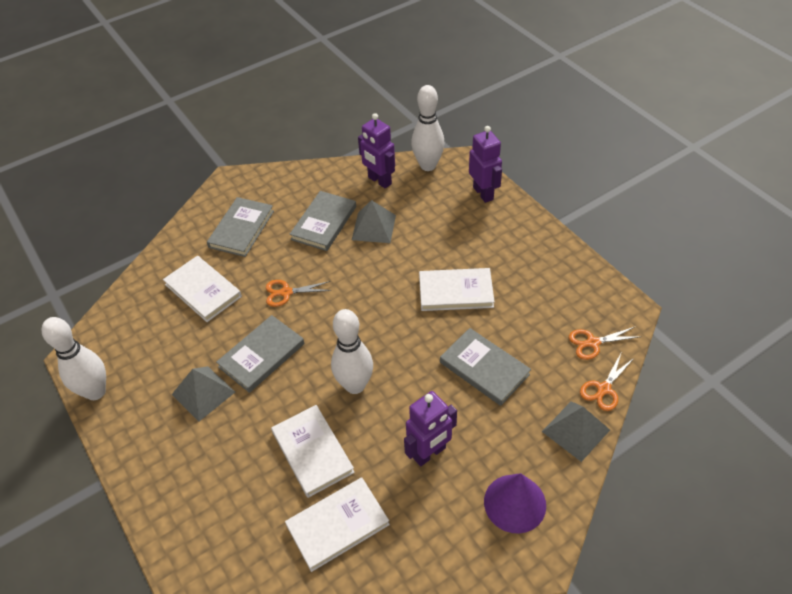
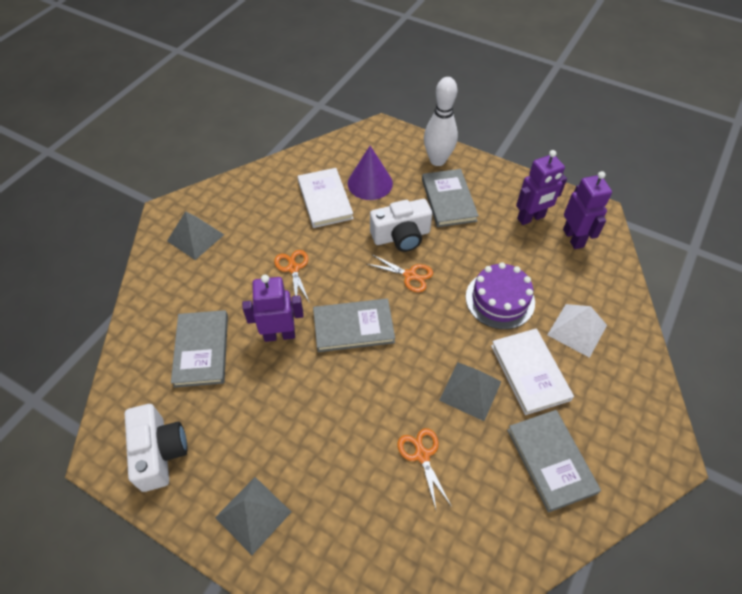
purple cake: none = 0 -> [466,262,535,329] = 1
white book: [163,256,242,322] [271,405,355,498] [285,478,390,572] [419,268,495,311] = 4 -> [298,168,354,228] [491,328,574,415] = 2
white bowling pin: [41,317,106,400] [331,309,373,394] [411,85,445,171] = 3 -> [424,77,458,166] = 1
white camera: none = 0 -> [125,404,187,492] [370,199,432,252] = 2
white pyramid: none = 0 -> [548,304,607,358] = 1

